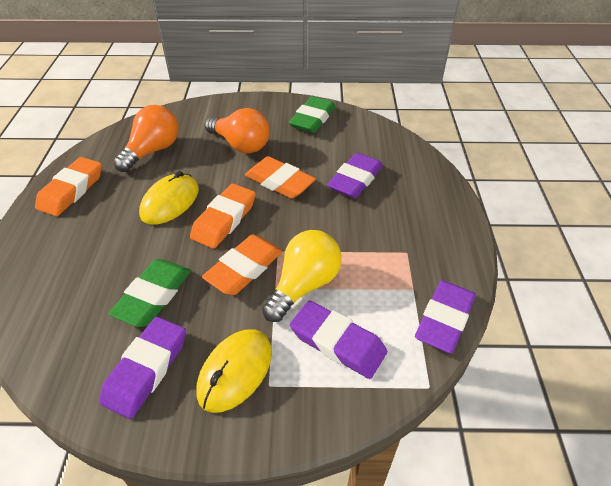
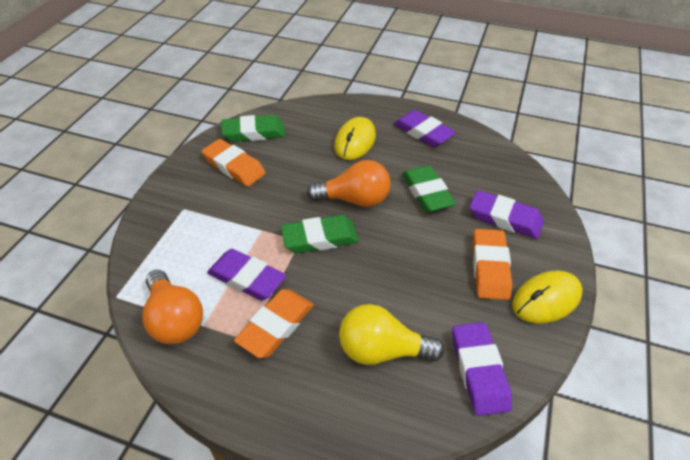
green eraser: [108,259,191,327] [289,96,336,133] = 2 -> [221,115,285,142] [281,215,359,253] [402,165,456,212] = 3
orange eraser: [35,157,102,216] [190,184,256,249] [202,235,283,295] [245,156,316,199] = 4 -> [202,139,266,187] [234,289,314,358] [473,229,512,300] = 3

